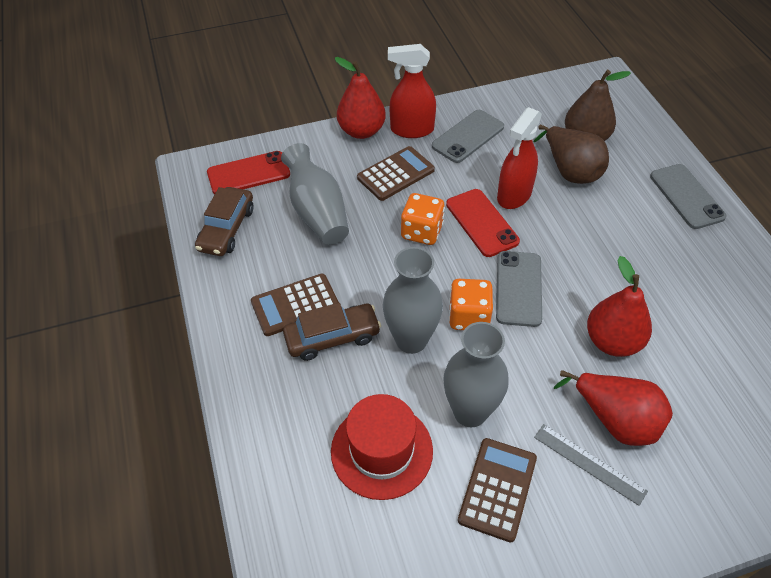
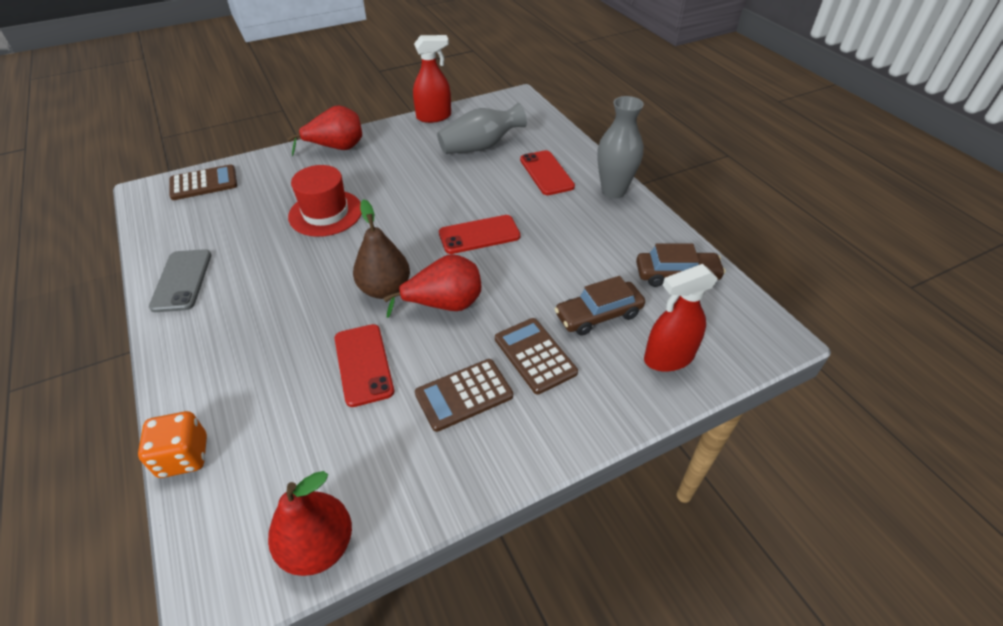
brown pear: [533,125,609,184] [565,70,631,141] = 2 -> [353,199,410,299] = 1
grey phone: [432,110,504,163] [496,251,542,327] [650,164,726,229] = 3 -> [149,249,211,312] = 1
grey ruler: [534,424,648,506] = 1 -> none = 0
grey vase: [281,143,349,245] [383,247,443,354] [443,322,509,427] = 3 -> [437,103,527,154] [597,96,644,199] = 2
orange dice: [401,193,445,245] [449,279,493,330] = 2 -> [138,411,207,478] = 1
red phone: [207,151,290,194] [446,189,520,257] = 2 -> [335,324,394,407] [439,215,521,254] [520,150,575,195] = 3

